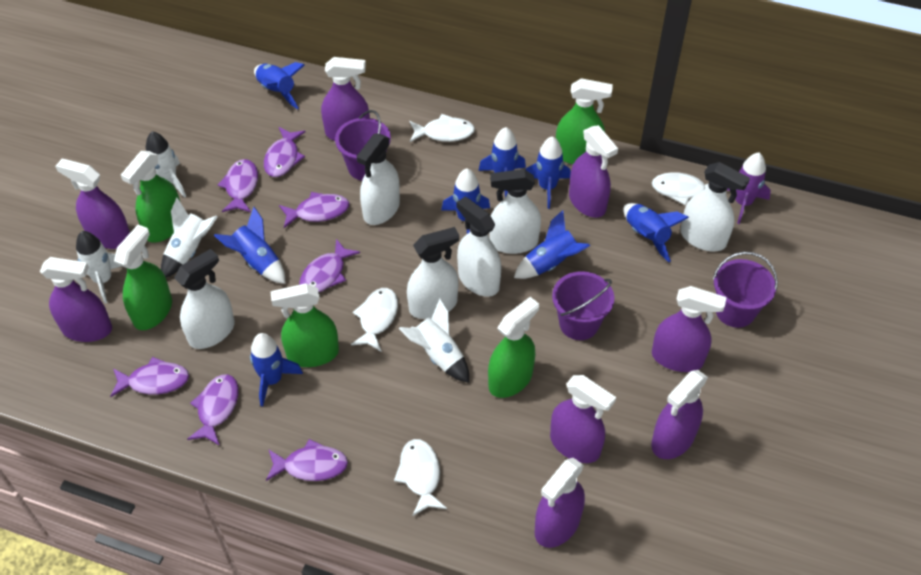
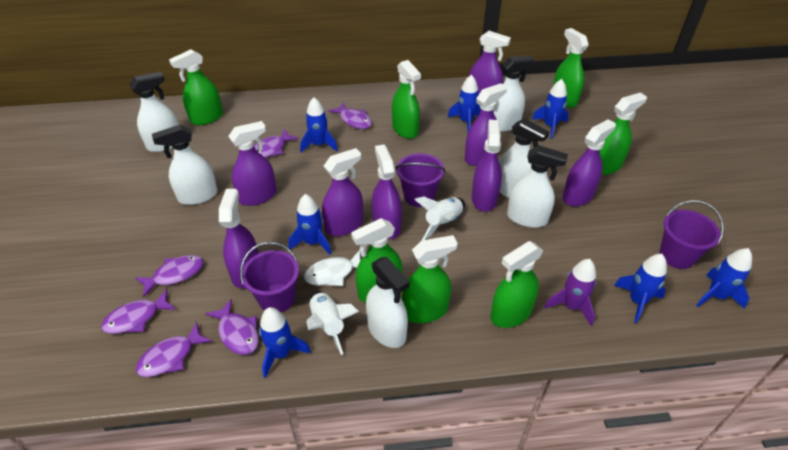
blue rocket: [214,207,285,284] [250,333,303,406] [254,62,305,109] [441,169,490,234] [478,127,526,197] [514,210,590,279] [525,136,571,209] [623,203,689,262] = 8 -> [259,307,311,378] [288,194,332,255] [300,97,338,153] [448,75,481,132] [532,79,569,139] [614,254,667,323] [696,248,752,309] = 7
green spray bottle: [114,225,172,330] [121,151,180,243] [271,283,339,367] [488,297,539,398] [556,78,613,164] = 5 -> [169,49,223,125] [351,218,402,303] [392,60,421,139] [402,235,458,323] [490,241,543,328] [553,28,589,108] [599,93,647,175] = 7
purple fish: [110,357,189,397] [187,374,238,446] [218,159,258,212] [264,127,305,177] [266,439,348,481] [279,192,349,228] [299,239,360,292] = 7 -> [101,289,176,334] [135,255,203,298] [136,322,212,377] [205,299,259,355] [254,129,299,158] [328,102,372,129] = 6
white fish: [351,288,398,351] [394,439,447,516] [410,114,475,142] [652,172,709,205] = 4 -> [304,250,361,286] = 1
white rocket: [76,231,121,303] [146,131,186,198] [161,198,218,278] [399,298,469,383] = 4 -> [306,291,359,355] [414,197,465,240] = 2

